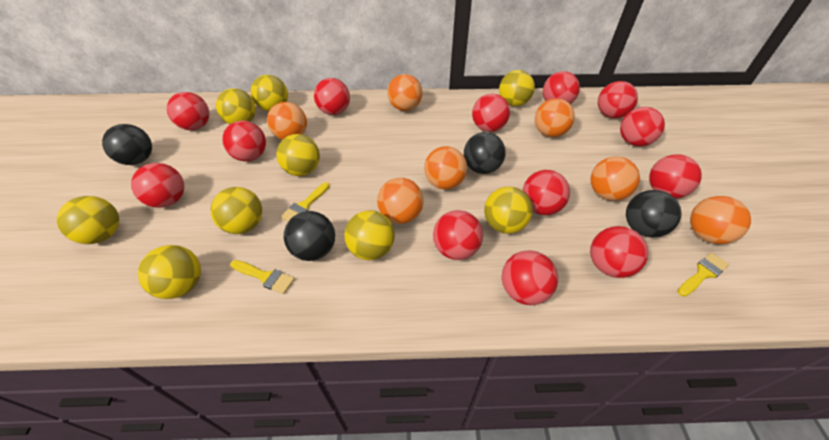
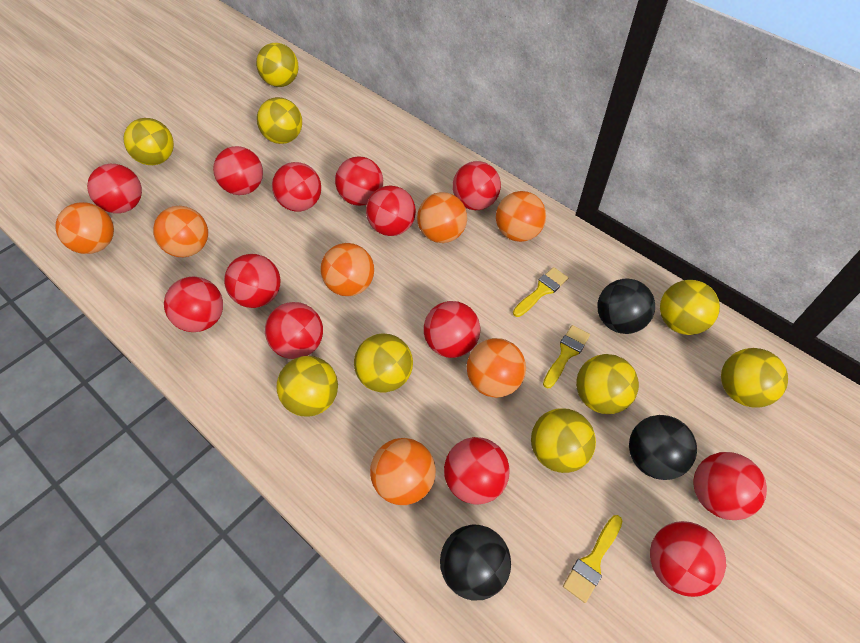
black ball: [102,124,152,165] [284,211,335,261] [464,132,506,174] [626,190,681,238] = 4 -> [440,525,511,600] [597,278,655,334] [629,415,697,480] = 3

